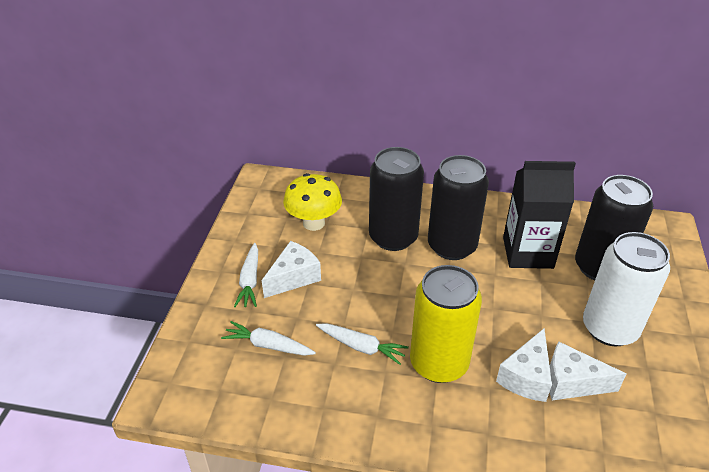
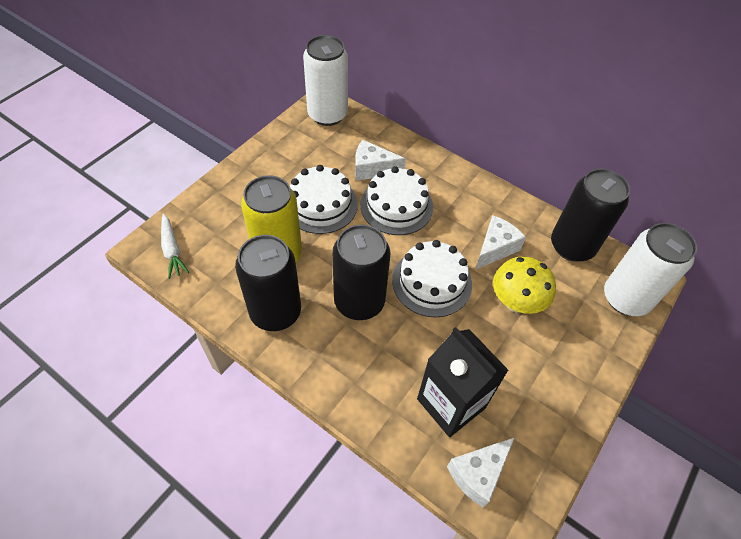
white cake: none = 0 -> [290,165,358,234] [360,166,433,235] [392,240,472,317] = 3
white can: [583,232,670,347] = 1 -> [303,35,348,126] [604,223,697,316] = 2
white carrot: [221,321,316,356] [234,243,258,307] [316,323,409,365] = 3 -> [161,214,189,279] = 1

